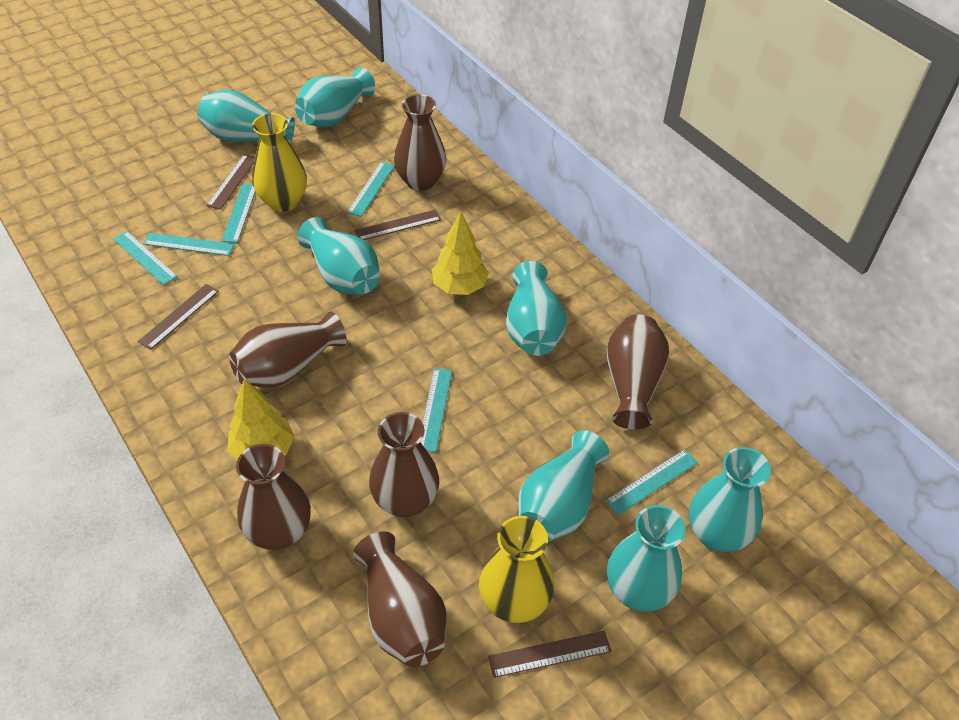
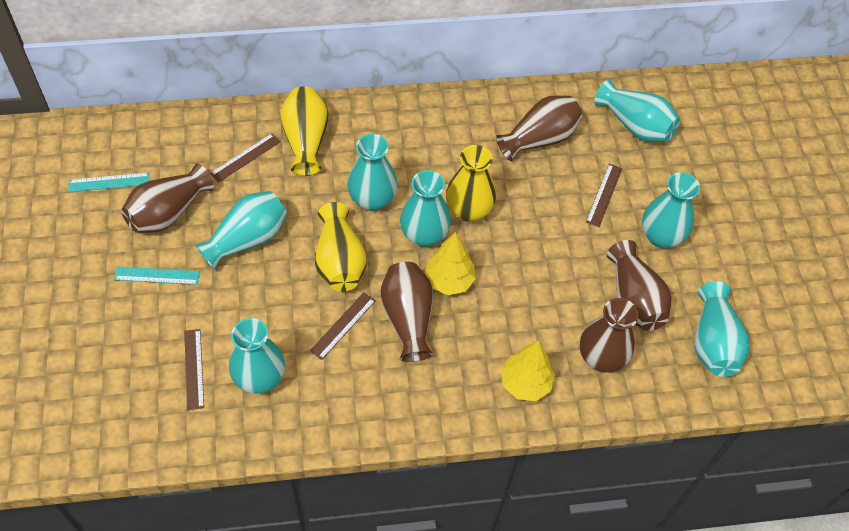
brown vase: [229,311,347,388] [236,444,311,550] [353,531,447,667] [369,412,439,517] [394,94,446,191] [606,315,669,430] = 6 -> [121,163,214,233] [380,262,433,362] [496,95,582,161] [580,298,639,372] [607,240,671,331] = 5
turquoise ruler: [113,231,178,285] [143,233,234,256] [222,183,255,243] [347,162,395,217] [420,368,452,452] [605,449,698,515] = 6 -> [68,172,149,192] [114,267,200,285] = 2
yellow vase: [252,114,307,212] [479,516,554,623] = 2 -> [280,86,328,176] [315,202,367,292] [446,145,496,222] = 3

